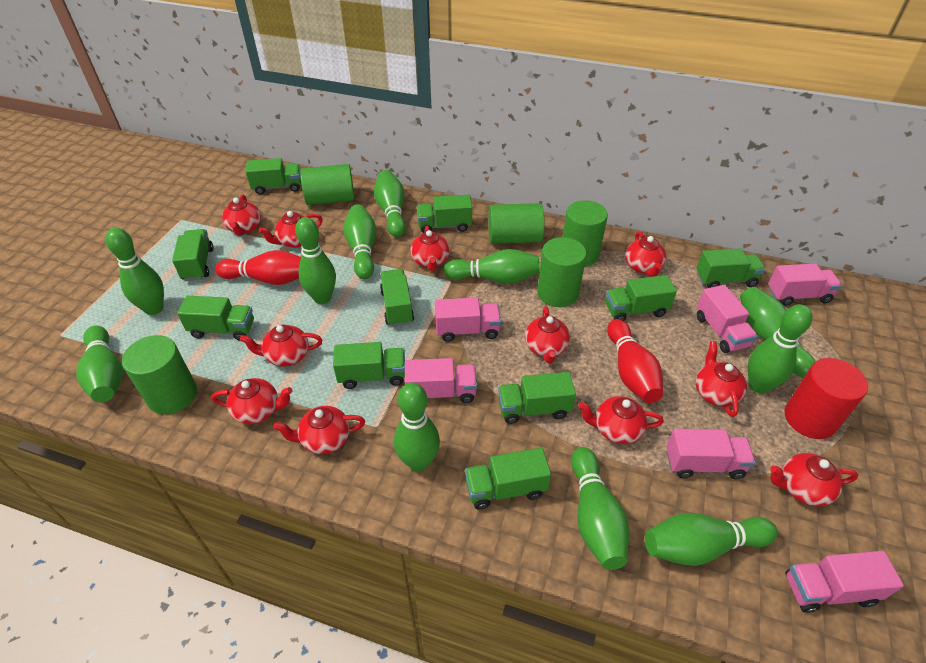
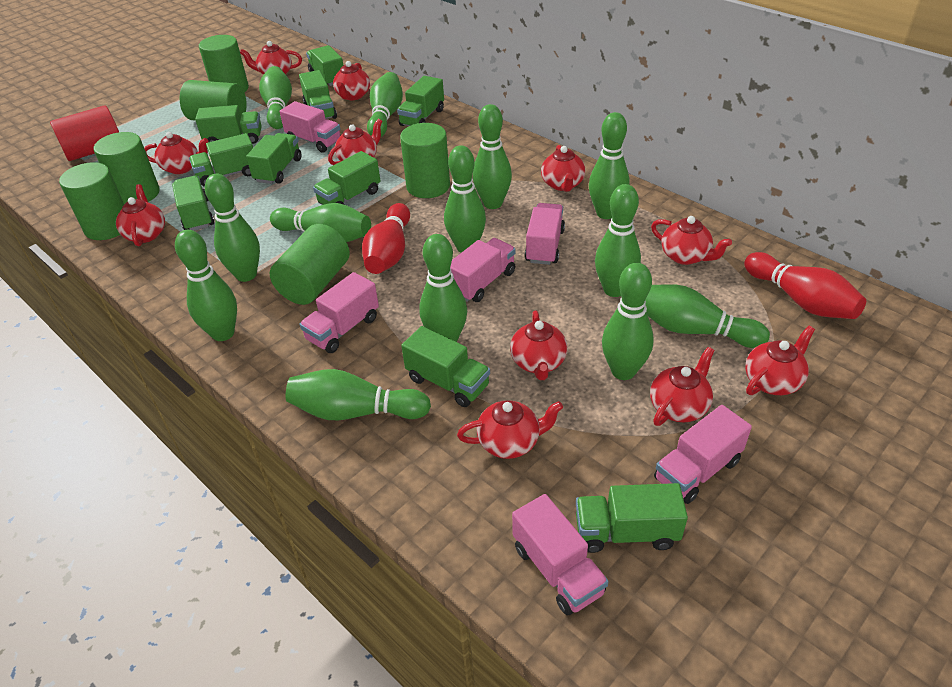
green bowling pin: [76,326,123,402] [105,228,164,315] [295,217,336,304] [343,204,376,279] [374,170,406,237] [394,383,440,472] [444,249,540,284] [571,447,629,570] [645,513,778,566] [740,287,815,377] [748,304,813,394] = 11 -> [175,230,237,341] [205,174,260,282] [259,66,292,129] [270,203,371,242] [286,369,431,420] [367,72,403,137] [419,234,467,342] [444,145,486,253] [473,104,512,209] [589,112,630,219] [595,184,641,297] [602,263,654,380] [645,284,770,348] = 13
green cylinder: [122,335,197,414] [300,164,355,205] [488,203,544,244] [537,237,586,307] [563,200,608,267] = 5 -> [59,162,124,240] [94,132,160,204] [180,80,247,121] [199,35,249,92] [270,224,350,305] [400,123,450,198] = 6

